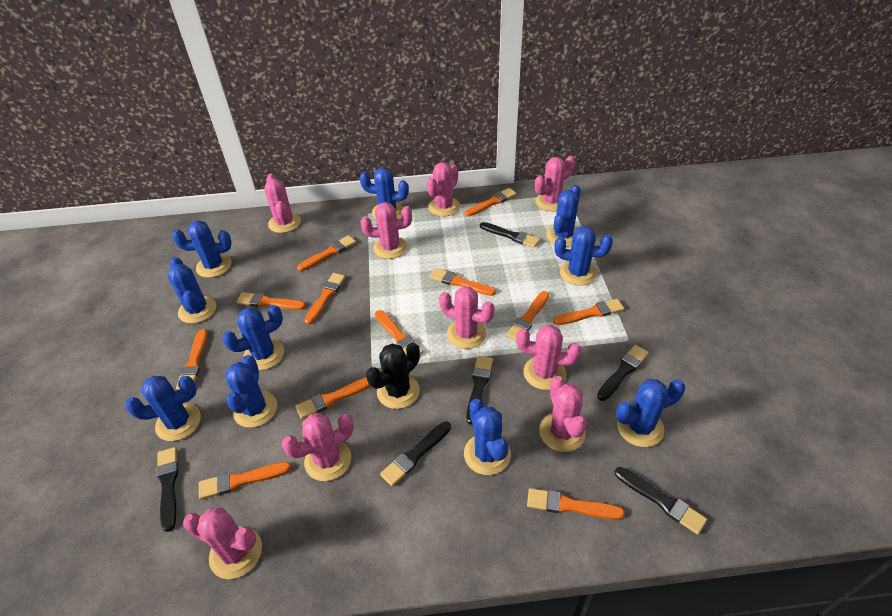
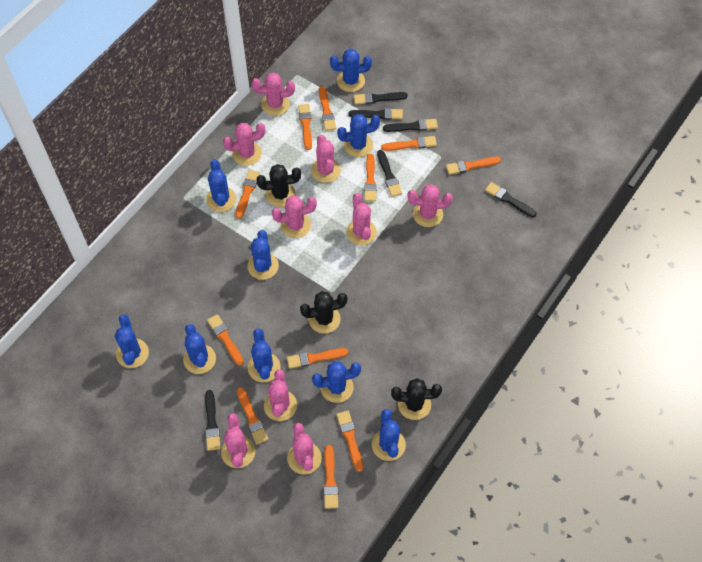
black cactus: [366,342,420,409] = 1 -> [256,164,301,207] [300,291,347,334] [391,378,442,420] = 3
blue cactus: [125,376,201,441] [168,257,216,324] [172,221,232,278] [222,305,284,370] [225,355,277,428] [359,167,409,219] [464,399,511,475] [546,184,581,247] [554,226,613,286] [616,379,685,447] = 10 -> [115,314,149,368] [183,324,216,374] [206,160,236,212] [247,230,279,280] [248,328,280,382] [312,361,361,403] [330,49,372,92] [337,114,380,157] [372,409,406,461] = 9
orange brush: [176,329,208,390] [199,462,292,499] [236,292,306,310] [295,377,371,419] [297,235,356,271] [304,273,346,324] [375,310,423,356] [430,268,496,296] [465,188,517,216] [507,291,549,340] [527,488,625,520] [553,299,624,325] = 12 -> [207,314,244,366] [235,170,260,219] [237,387,268,444] [287,348,348,369] [298,104,312,150] [319,86,336,131] [323,445,338,509] [336,411,363,472] [364,154,377,202] [381,136,437,151] [446,157,501,175] = 11

